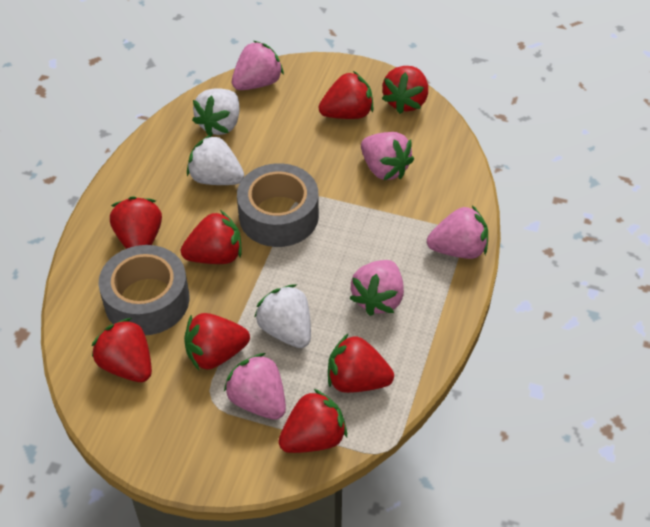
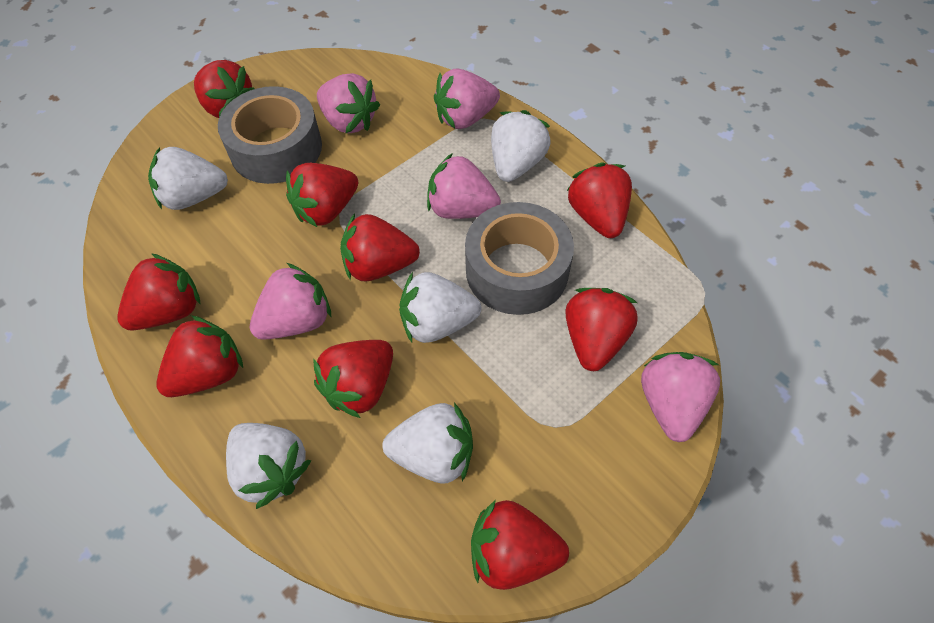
red strawberry: [92,318,152,382] [110,196,162,249] [181,210,242,264] [184,313,250,370] [278,389,347,453] [318,71,373,119] [328,334,394,393] [382,66,428,114] = 8 -> [117,253,201,330] [156,315,243,397] [194,60,255,118] [286,163,358,228] [313,340,393,418] [340,214,420,282] [471,500,569,590] [565,288,638,371] [567,163,632,238] = 9
white strawberry: [187,134,244,185] [192,88,240,136] [255,284,311,348] = 3 -> [148,147,228,210] [226,423,312,509] [383,402,473,484] [399,272,481,343] [491,110,550,182] = 5

